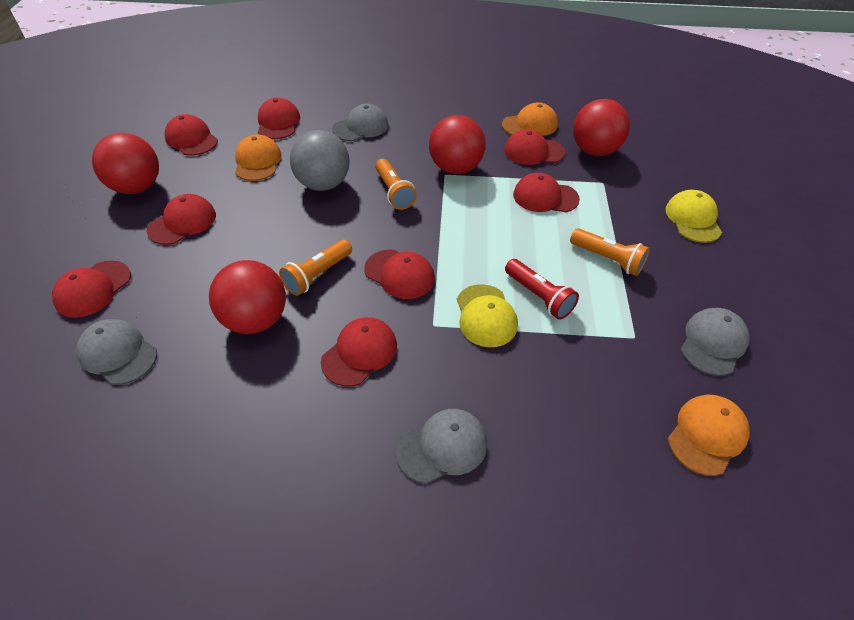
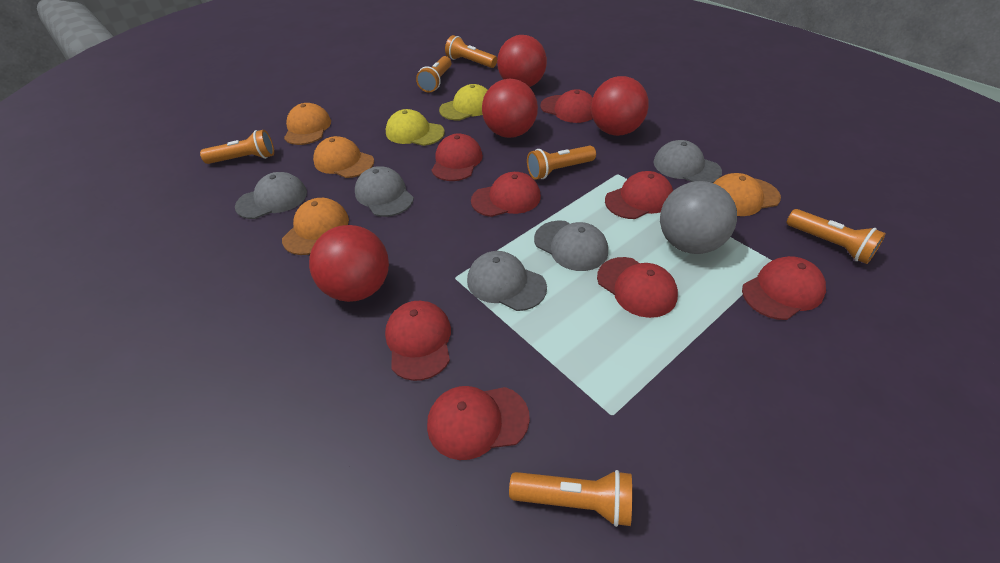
grey cap: [77,319,157,385] [332,104,389,141] [396,409,487,484] [681,308,750,376] = 4 -> [235,172,307,219] [355,166,414,217] [467,251,547,311] [534,221,608,271] [653,140,722,183] = 5
orange cap: [235,135,282,181] [502,102,558,136] [668,394,750,476] = 3 -> [282,198,349,255] [284,103,331,145] [313,136,374,178] [714,173,781,216] = 4
orange flashlight: [279,239,352,296] [375,159,417,210] [570,228,650,276] = 3 -> [200,130,274,164] [416,56,451,92] [445,35,497,68] [509,470,632,527] [527,146,596,180] [786,209,886,264] = 6
red flashlight: [505,259,579,320] = 1 -> none = 0

